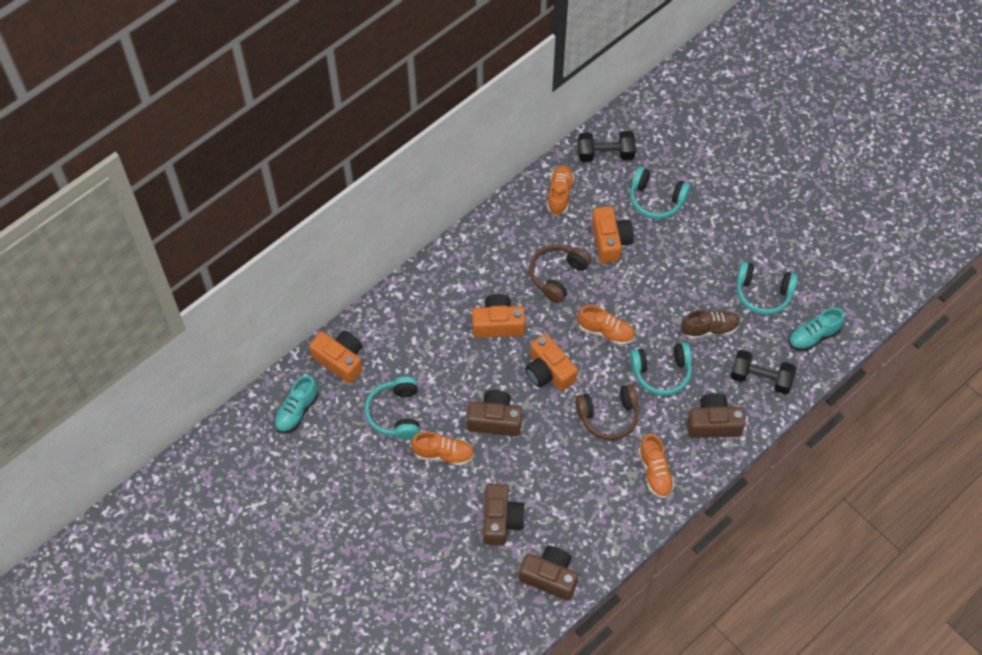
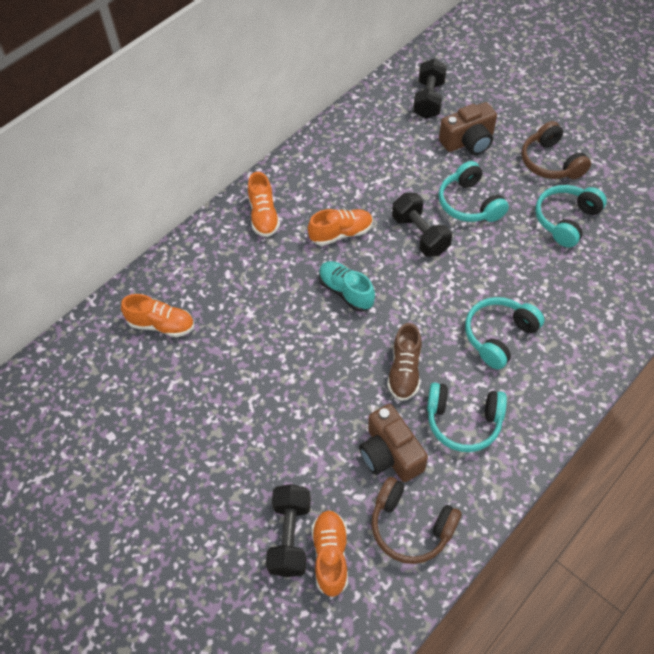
black dumbbell: [578,131,636,162] [730,350,796,394] = 2 -> [266,484,311,577] [392,193,452,257] [413,58,447,119] = 3
brown camera: [467,390,522,436] [483,484,525,546] [519,546,578,600] [687,393,745,438] = 4 -> [359,404,428,482] [439,102,497,155] = 2
orange camera: [309,331,362,384] [472,294,525,338] [525,334,578,391] [592,206,634,263] = 4 -> none = 0
turquoise shoe: [274,375,319,433] [788,308,845,351] = 2 -> [319,261,375,312] = 1

